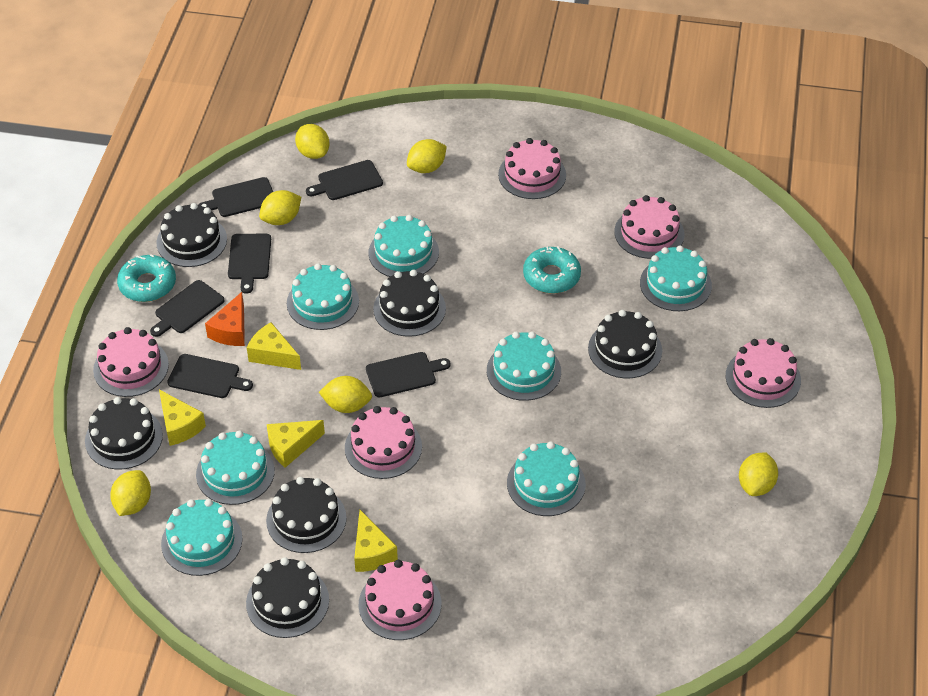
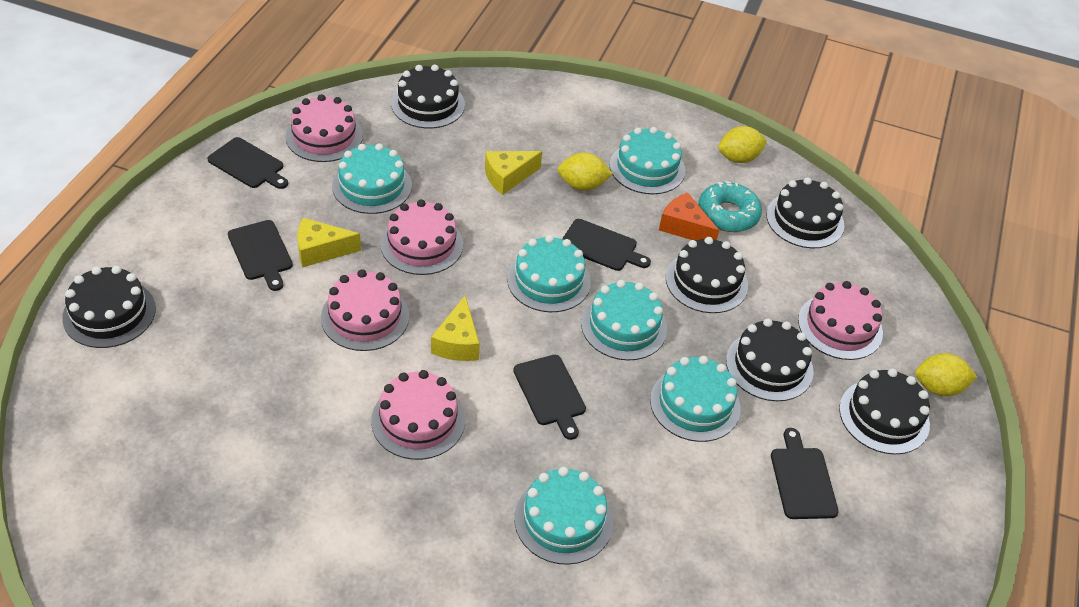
black cutting board: [150,280,225,337] [167,354,253,398] [198,177,273,217] [228,234,271,294] [306,160,383,200] [366,352,451,397] = 6 -> [207,137,288,189] [228,220,293,291] [513,355,586,440] [562,219,651,271] [771,428,839,519] = 5
pink cake: [93,327,169,397] [345,406,422,479] [359,560,441,640] [498,138,566,199] [614,195,685,259] [726,338,801,408] = 6 -> [285,94,363,162] [321,269,409,351] [371,370,465,460] [380,199,463,275] [798,281,883,360] = 5
turquoise cake: [161,499,242,576] [196,430,275,505] [287,263,359,330] [368,215,439,277] [487,332,561,401] [507,441,586,516] [640,246,712,311] = 7 -> [332,143,412,214] [507,235,591,312] [514,467,613,565] [581,280,667,361] [610,127,685,194] [650,356,740,442] = 6
turquoise donut: [117,254,176,302] [523,246,581,294] = 2 -> [698,181,762,232] = 1
yellow cheese: [159,389,206,446] [247,322,301,370] [267,420,325,468] [354,510,398,572] = 4 -> [297,218,361,267] [431,296,480,361] [485,151,542,195] = 3
yellow lemon: [110,470,151,516] [259,190,301,225] [295,124,330,159] [319,376,372,413] [407,139,447,173] [739,452,778,496] = 6 -> [558,153,612,191] [718,126,767,163] [915,353,977,397] = 3

